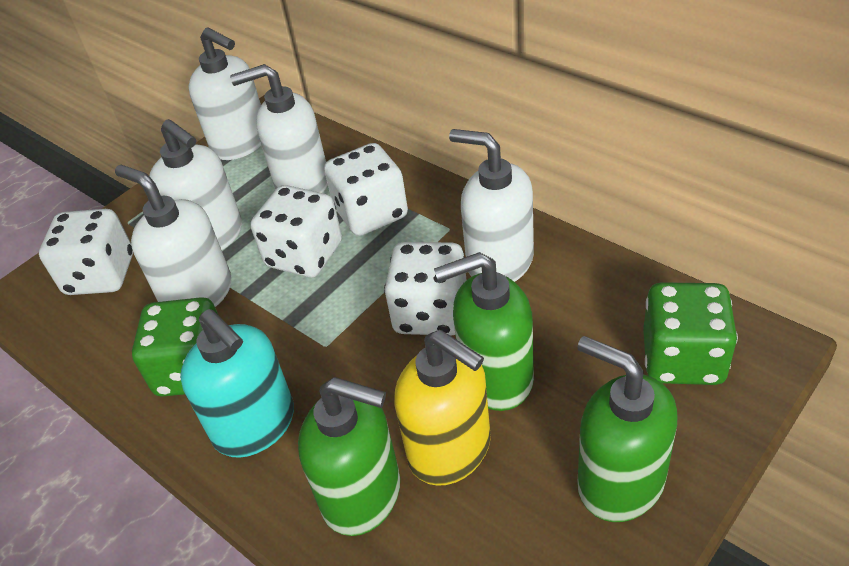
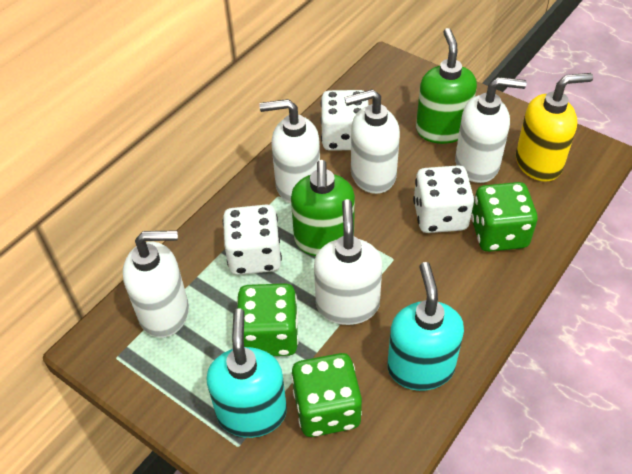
green dice: [132,297,219,397] [643,282,738,385] = 2 -> [237,283,299,356] [291,353,362,437] [471,182,538,252] = 3
green soap dispenser: [298,377,400,536] [434,252,534,411] [577,336,678,522] = 3 -> [291,160,355,256] [416,28,477,144] = 2
turquoise soap dispenser: [180,309,294,458] = 1 -> [207,308,287,438] [387,262,464,391] = 2
white dice: [39,209,133,295] [251,185,342,278] [324,143,408,236] [384,242,466,336] = 4 -> [223,204,282,275] [321,90,369,151] [413,165,474,233] = 3

